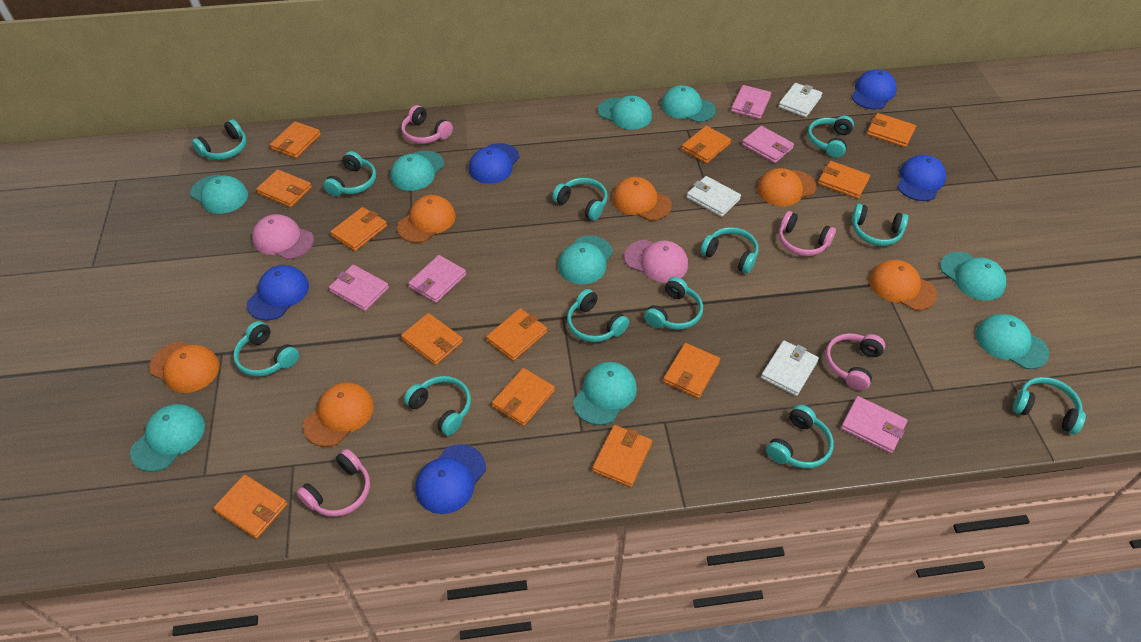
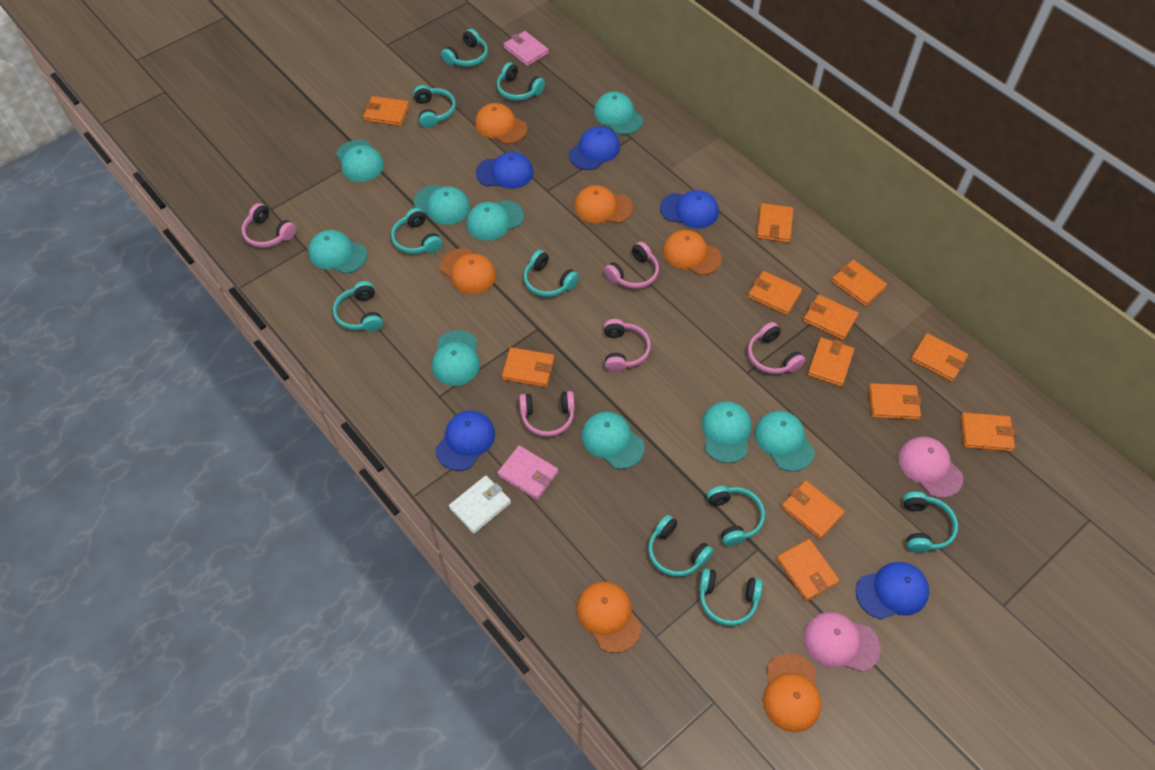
pink headphones: [297,449,370,517] [401,105,453,144] [779,211,836,256] [825,333,885,390] = 4 -> [242,203,296,248] [519,391,575,437] [604,242,659,289] [604,319,651,372] [748,322,805,374] = 5
pink wallet: [329,265,389,311] [408,255,466,303] [731,85,771,119] [742,126,794,163] [841,396,908,453] = 5 -> [497,445,558,500] [504,31,549,66] = 2
turquoise headphones: [192,119,247,160] [233,321,299,376] [323,151,376,196] [404,376,471,436] [552,178,608,221] [567,289,629,342] [644,277,703,330] [701,227,759,273] [766,405,834,468] [807,116,854,158] [851,204,908,246] [1013,377,1086,434] = 12 -> [333,281,383,332] [391,208,442,254] [413,85,456,128] [441,29,488,67] [497,62,545,101] [524,250,579,297] [648,515,713,577] [699,568,763,626] [707,486,765,546] [903,492,958,553] = 10
white wallet: [687,176,741,217] [761,340,819,396] [778,83,822,117] = 3 -> [449,475,511,534] = 1

